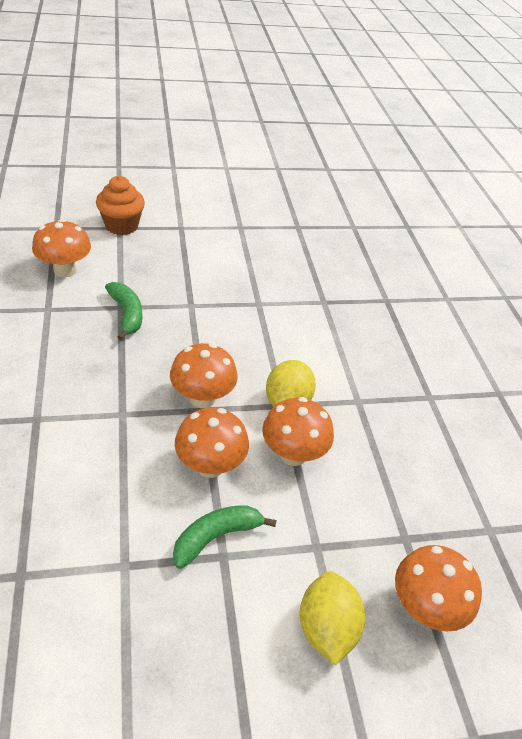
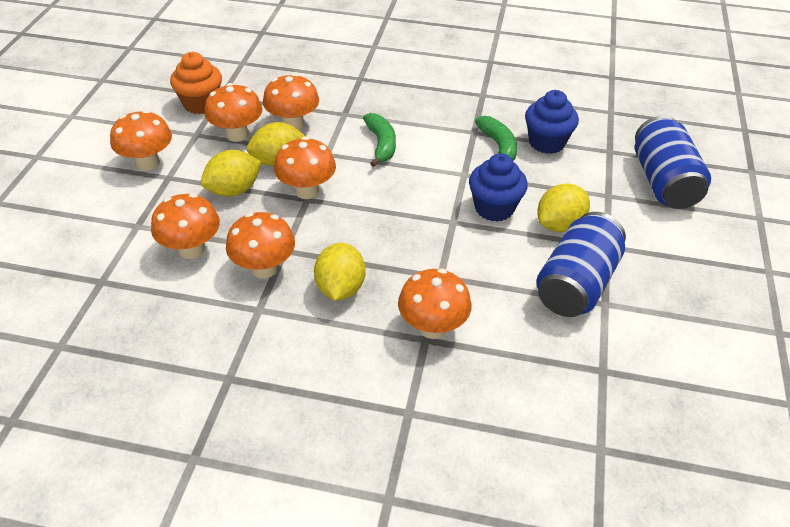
blue can: none = 0 -> [536,212,626,317] [635,116,711,209] = 2
blue cupcake: none = 0 -> [469,153,528,222] [525,90,579,154] = 2
orange mushroom: [32,219,91,277] [170,343,238,408] [175,408,249,478] [262,397,334,466] [395,545,482,632] = 5 -> [110,110,172,171] [151,193,220,259] [204,83,262,142] [226,212,295,278] [263,73,319,130] [274,137,336,199] [398,268,472,339] = 7
yellow lemon: [266,360,316,407] [299,571,365,665] = 2 -> [201,150,262,196] [247,122,307,166] [314,243,366,301] [537,184,590,232] = 4

